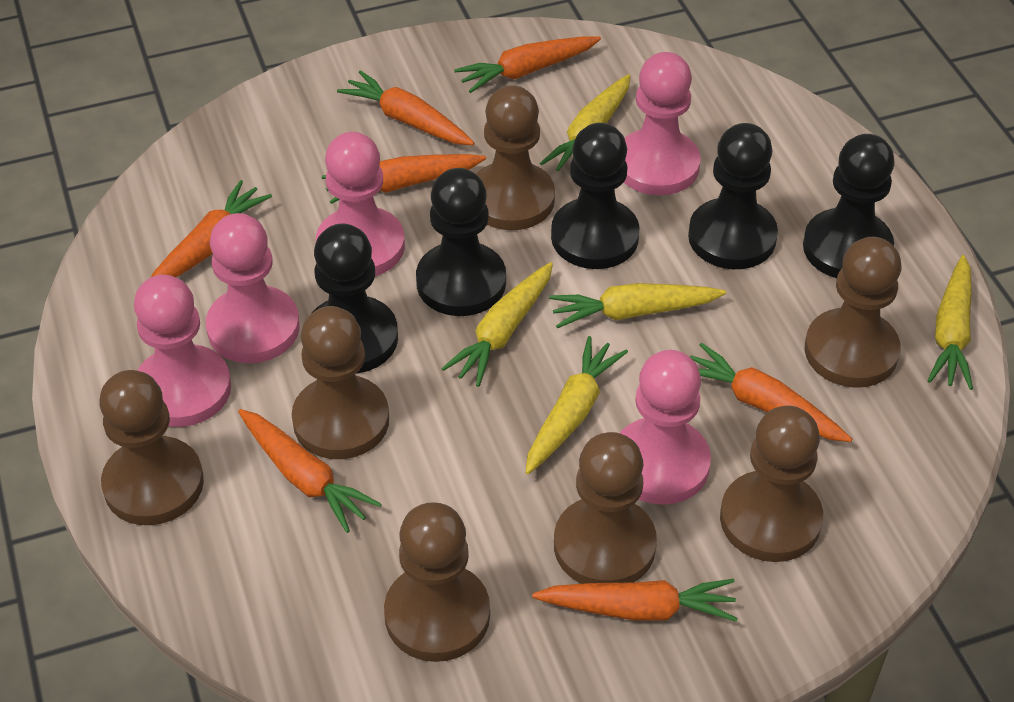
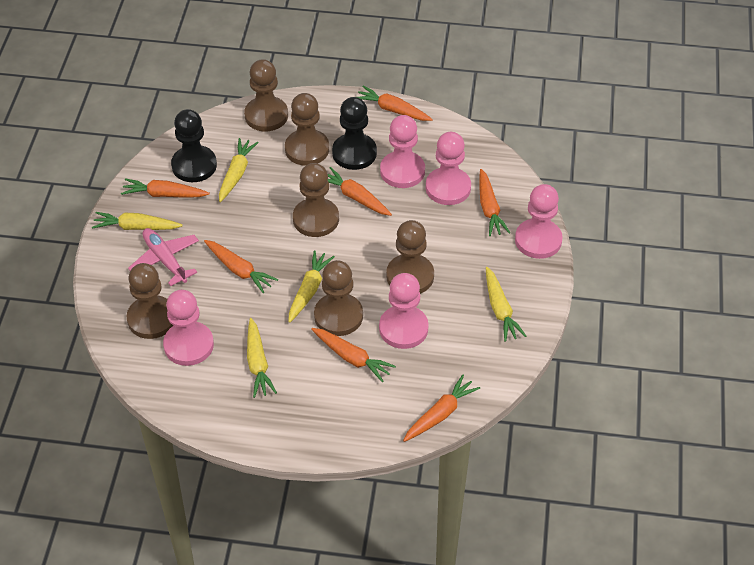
black pawn: [312,223,398,374] [416,168,506,316] [551,123,640,269] [688,123,778,269] [803,134,895,278] = 5 -> [171,109,217,182] [332,97,377,170] = 2
brown pawn: [99,370,204,525] [292,306,389,459] [384,502,490,662] [476,85,555,230] [554,432,657,584] [720,406,823,562] [805,237,901,388] = 7 -> [126,263,174,339] [244,59,288,131] [285,93,329,166] [293,163,339,237] [314,260,363,336] [386,220,434,294] = 6
pink plane: none = 0 -> [128,228,199,286] = 1

